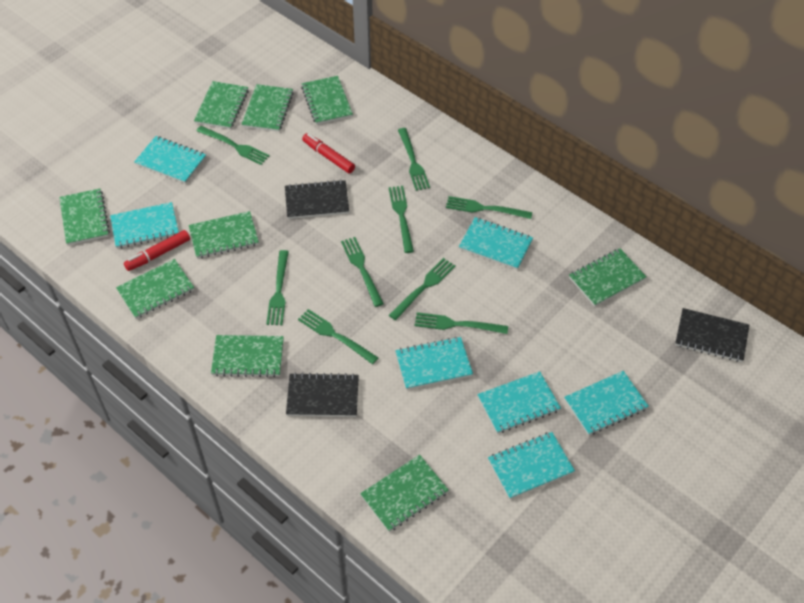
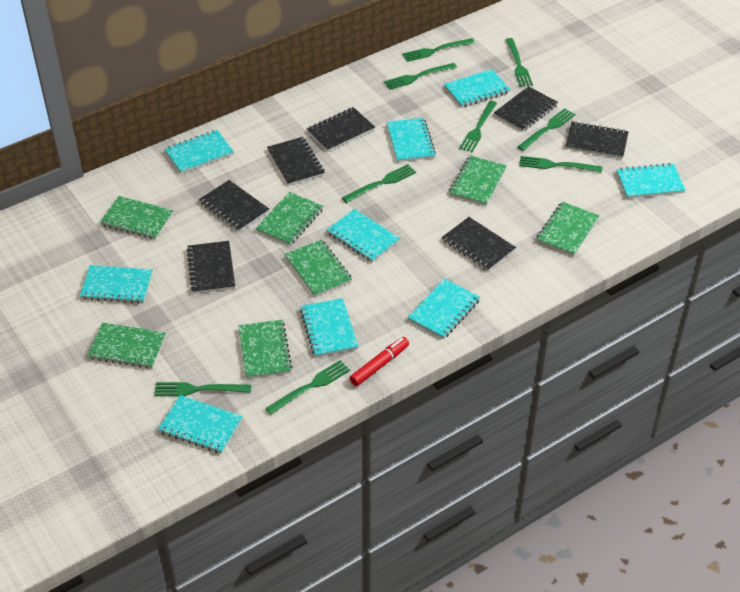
black notebook: [285,180,349,219] [286,373,359,417] [675,308,749,362] = 3 -> [186,241,235,294] [199,180,269,232] [267,137,325,186] [307,107,375,152] [442,217,516,271] [494,86,558,132] [565,121,629,158] = 7
green notebook: [59,189,110,245] [116,259,194,319] [189,211,259,259] [194,81,249,129] [211,335,284,377] [242,84,294,132] [301,76,353,125] [360,455,449,532] [569,248,647,307] = 9 -> [87,323,166,369] [100,196,174,240] [239,320,292,379] [256,192,323,245] [285,239,352,297] [449,156,507,206] [537,202,599,256] = 7
red marker: [124,230,190,271] [302,133,355,173] = 2 -> [350,337,409,386] = 1
turquoise notebook: [110,202,179,249] [134,136,206,184] [395,337,473,390] [459,217,533,270] [477,371,561,434] [488,432,575,499] [564,371,649,435] = 7 -> [80,265,153,304] [158,395,243,454] [165,130,234,174] [300,298,359,357] [327,209,400,262] [386,118,436,162] [408,279,480,339] [444,69,510,108] [616,163,685,199] = 9

